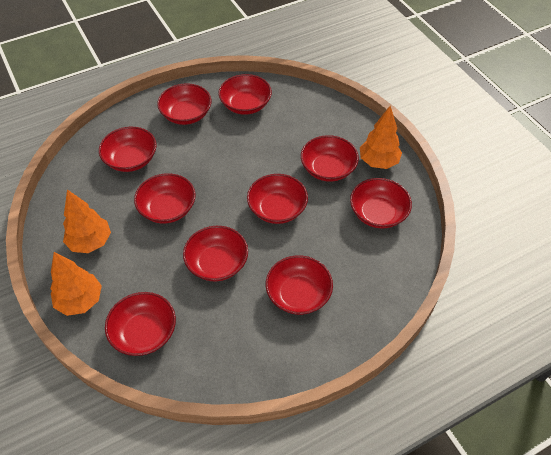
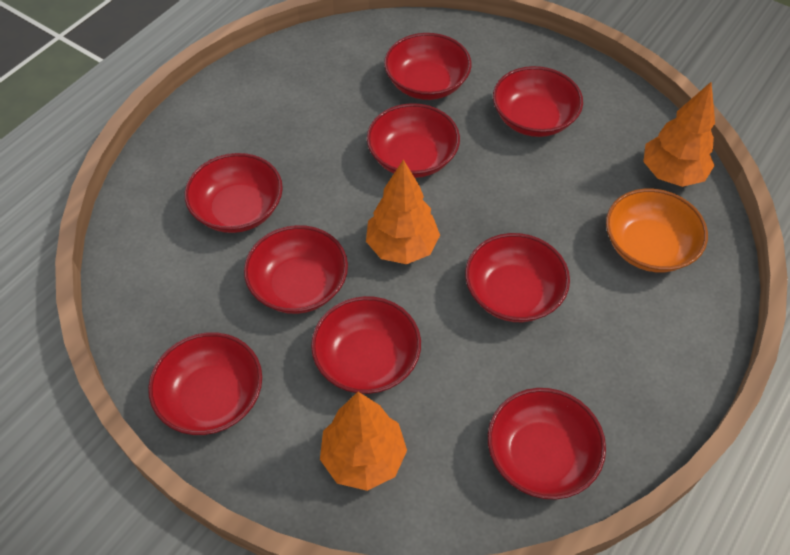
orange bowl: none = 0 -> [606,189,708,272] = 1
red bowl: [99,127,157,172] [105,292,176,356] [134,173,196,224] [157,83,212,125] [183,226,248,281] [218,74,272,115] [247,174,308,224] [266,255,333,315] [301,135,359,182] [350,178,412,229] = 10 -> [148,332,262,435] [185,153,283,233] [244,225,348,314] [311,296,421,394] [367,103,460,178] [384,33,471,100] [465,233,570,322] [488,388,606,500] [493,66,583,137] = 9

